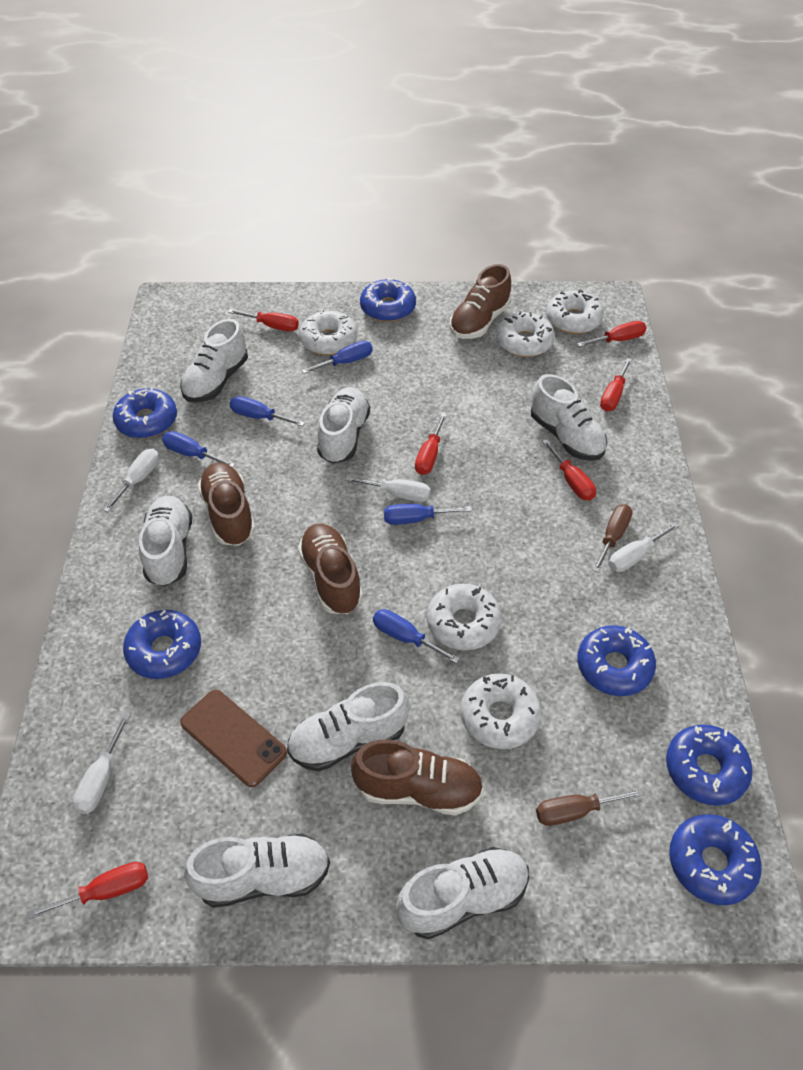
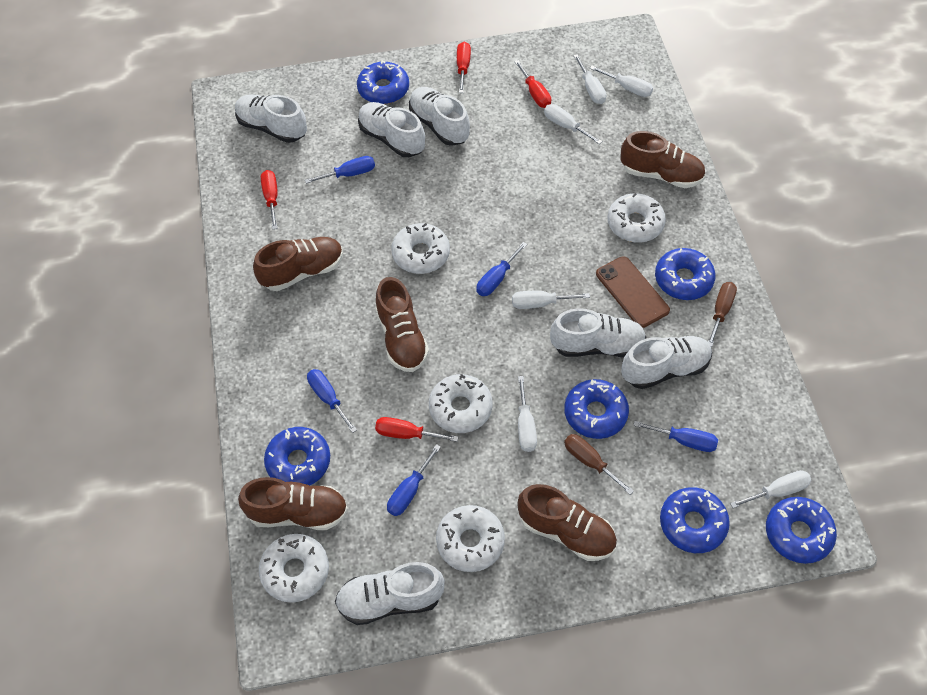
brown shoe: [197,462,255,546] [298,524,363,614] [351,740,483,816] [449,264,511,339] = 4 -> [238,477,348,530] [253,237,343,291] [375,277,429,372] [517,484,617,561] [620,131,706,188] = 5
red screwdriver: [28,862,148,919] [228,309,299,332] [415,413,447,475] [542,440,596,501] [577,321,647,347] [600,358,632,411] = 6 -> [261,170,278,229] [375,417,458,442] [457,42,471,93] [514,60,551,108] = 4
white screwdriver: [73,713,131,814] [103,448,159,512] [345,476,431,502] [608,522,680,572] = 4 -> [512,291,590,309] [518,376,537,452] [544,104,602,144] [574,54,606,104] [590,66,653,97] [730,470,812,508] = 6
white shoe: [139,496,192,587] [180,319,248,403] [184,833,330,908] [287,682,410,772] [317,387,370,463] [396,847,529,939] [531,374,607,461] = 7 -> [235,94,307,143] [335,562,445,625] [358,102,425,157] [409,87,470,146] [550,308,646,357] [621,336,712,389] = 6

